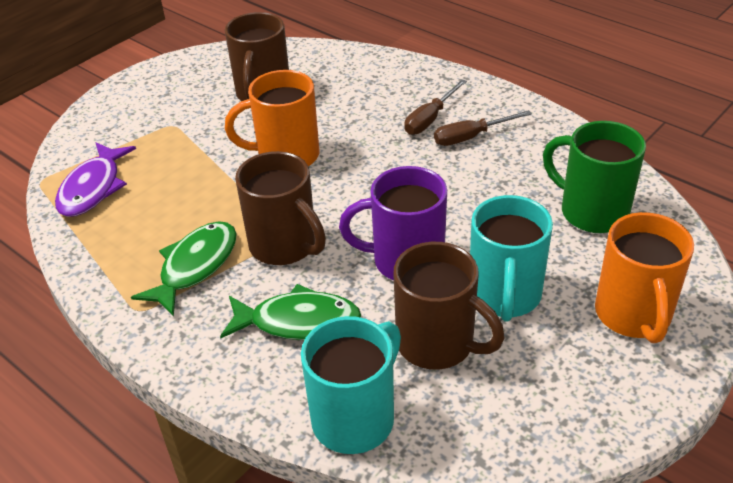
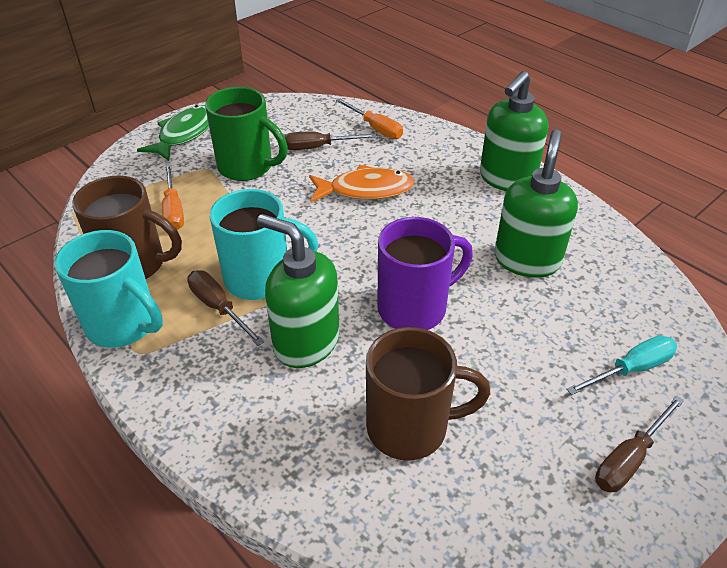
brown mug: [225,12,289,101] [235,151,326,265] [393,242,505,370] = 3 -> [72,176,182,279] [366,327,491,461] = 2
brown screwdriver: [405,79,467,135] [434,110,532,146] = 2 -> [187,270,264,346] [285,132,376,150] [595,396,684,492] = 3
green fish: [131,221,237,317] [220,284,361,340] = 2 -> [137,105,209,161] = 1
green soap dispenser: none = 0 -> [257,214,340,368] [480,71,548,191] [495,129,578,278] = 3
orange fish: none = 0 -> [309,165,415,202] = 1
orange mug: [225,70,319,166] [595,212,694,343] = 2 -> none = 0
orange screwdriver: none = 0 -> [162,164,184,230] [336,98,403,139] = 2
purple fish: [55,142,136,217] = 1 -> none = 0
turquoise screwdriver: none = 0 -> [566,335,677,395] = 1

